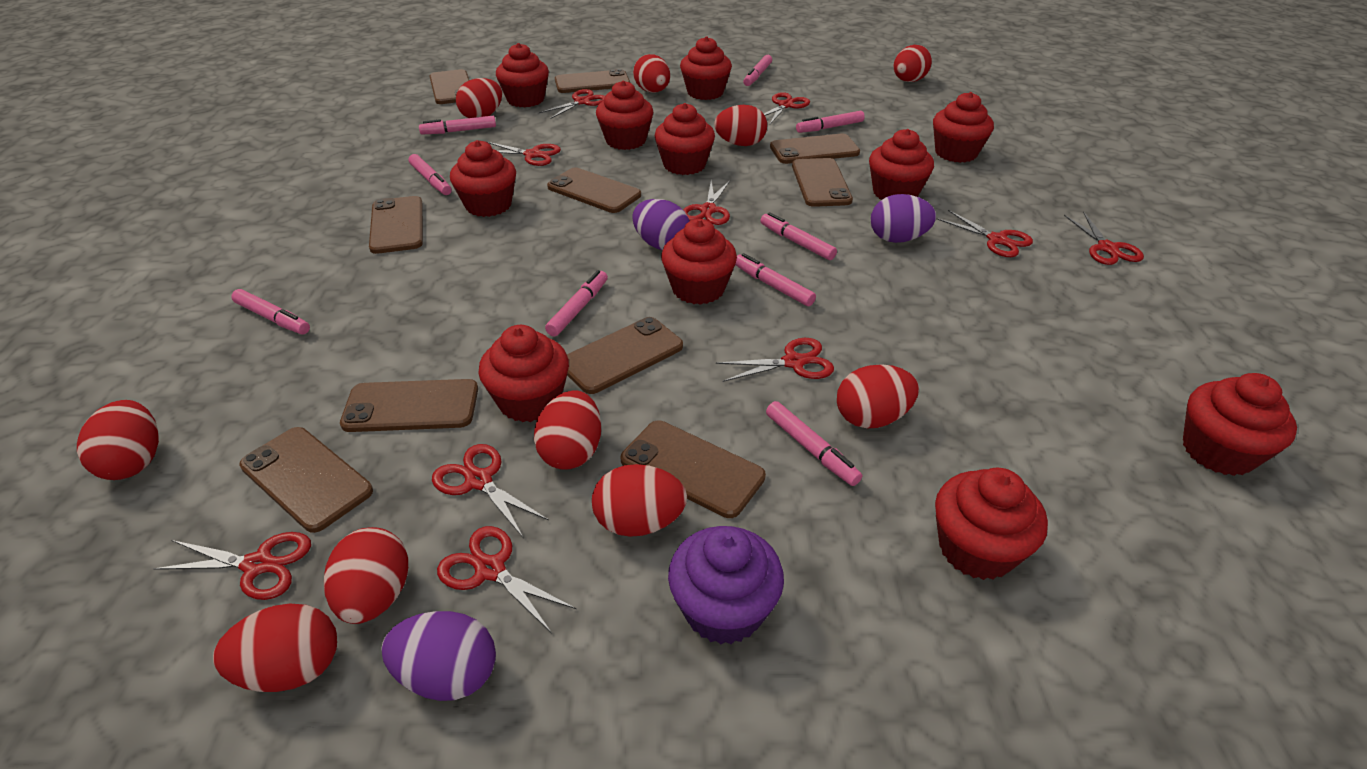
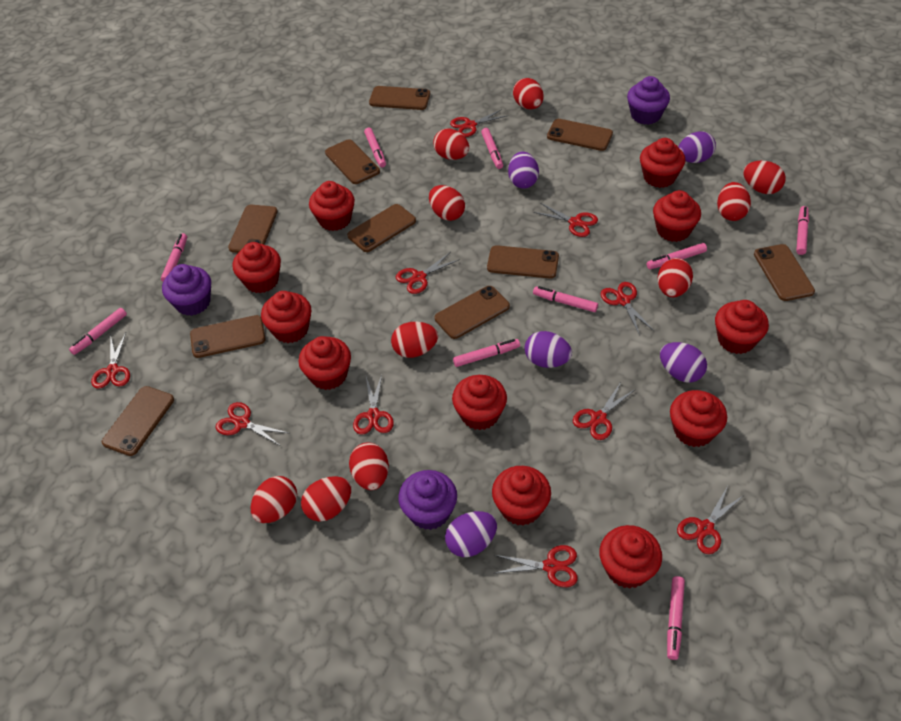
purple cupcake: [668,526,784,644] = 1 -> [162,264,211,316] [398,470,457,530] [627,76,670,125] = 3
purple egg: [381,611,496,701] [632,199,690,250] [871,194,936,243] = 3 -> [445,511,497,557] [508,152,539,189] [525,331,572,368] [660,342,707,383] [678,131,716,163] = 5

